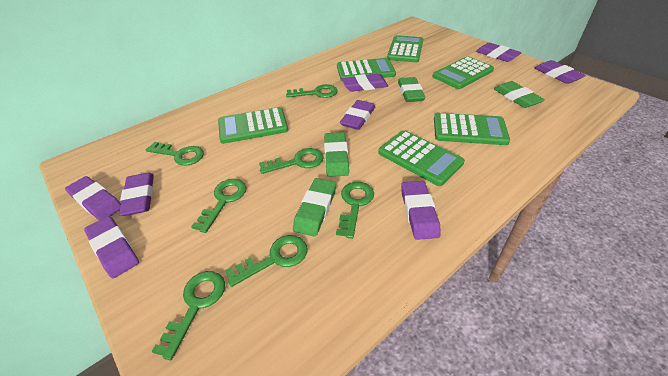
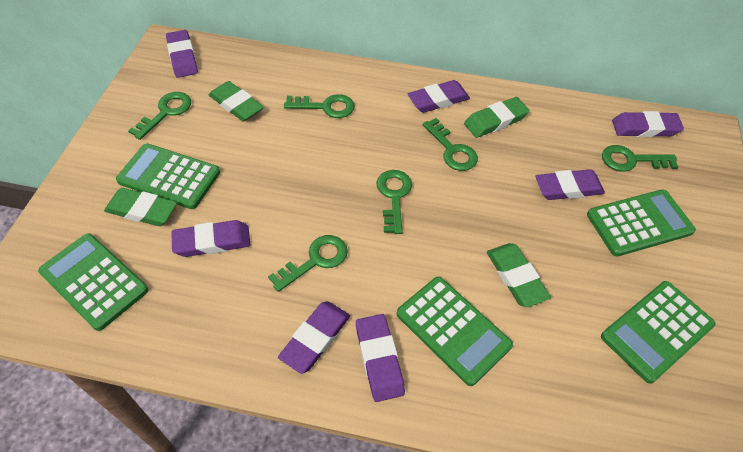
green calculator: [218,107,288,144] [337,58,396,81] [378,130,465,186] [387,35,423,62] [432,56,494,89] [434,113,510,145] = 6 -> [38,233,148,331] [116,143,220,209] [397,277,513,386] [587,189,696,257] [601,281,716,384] = 5
green key: [146,142,204,166] [151,271,225,360] [191,179,247,233] [225,235,308,287] [259,148,324,174] [286,84,337,98] [336,182,374,239] = 7 -> [128,92,191,140] [268,235,348,292] [284,94,355,118] [376,170,412,234] [423,118,478,171] [602,145,678,172] = 6
purple eraser: [65,176,121,220] [84,216,139,278] [119,173,154,216] [340,100,375,130] [342,73,388,92] [401,181,441,240] [476,43,522,62] [535,60,586,84] = 8 -> [166,30,198,78] [171,220,250,257] [278,301,350,374] [356,314,405,402] [408,80,470,113] [535,169,605,200] [612,111,684,137] = 7

